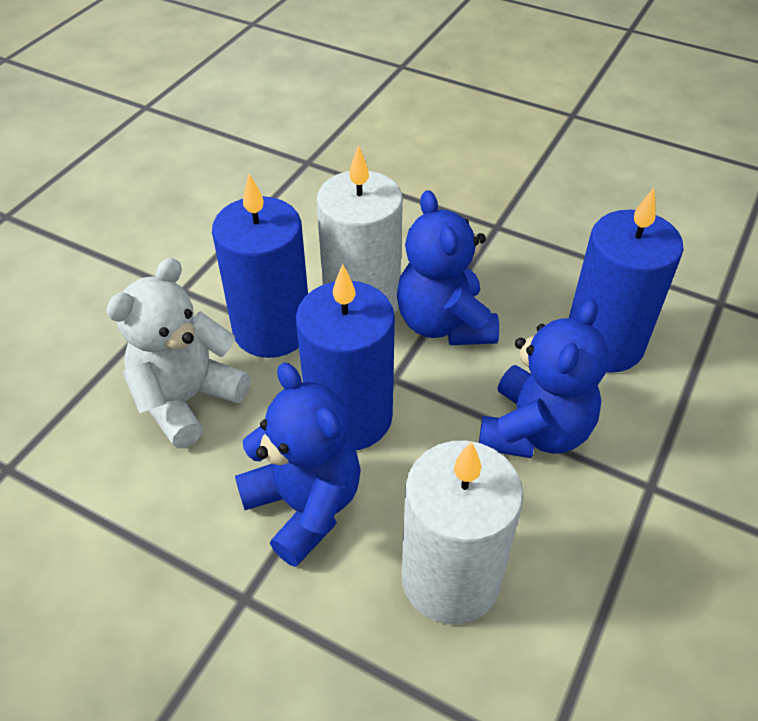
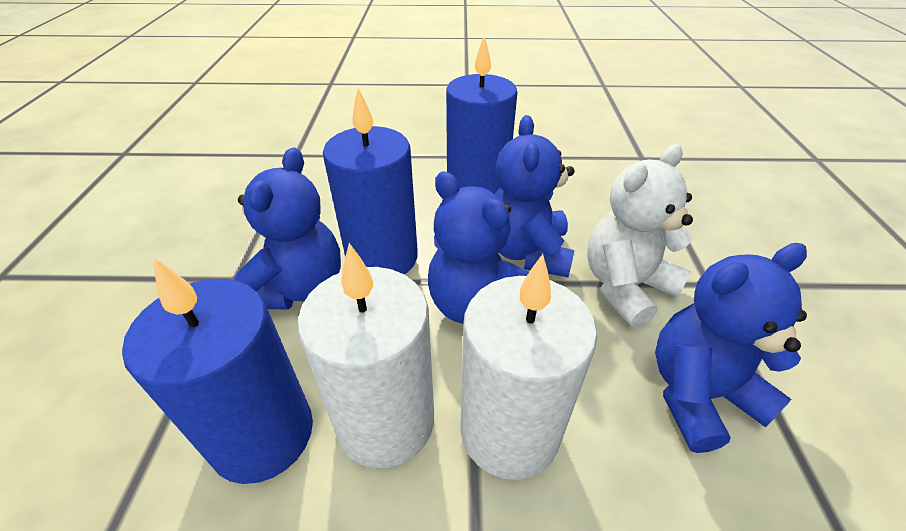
blue teddy bear: [235,362,361,567] [397,190,499,345] [479,299,609,458] = 3 -> [234,148,341,309] [428,171,529,324] [495,115,574,277] [655,243,807,453] = 4

